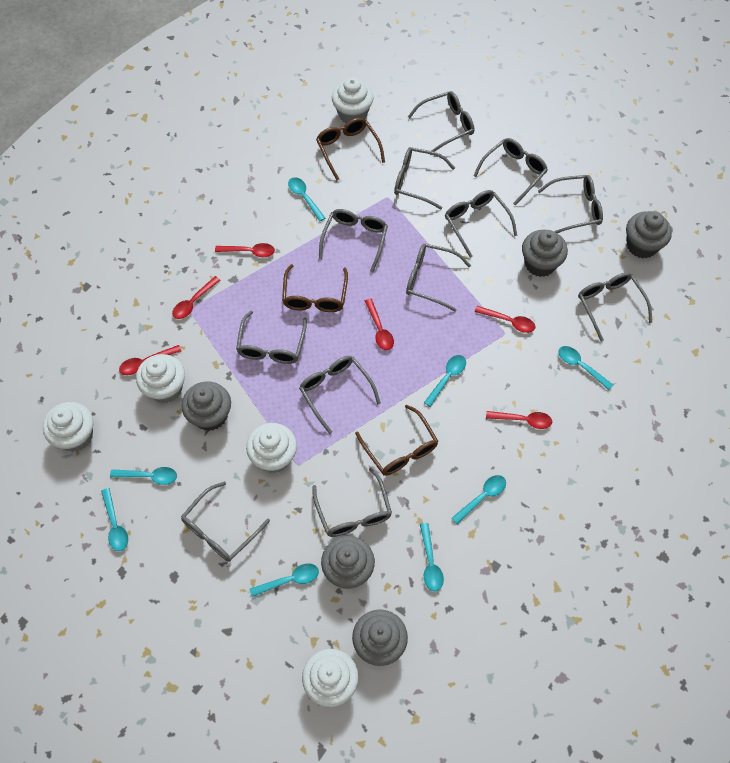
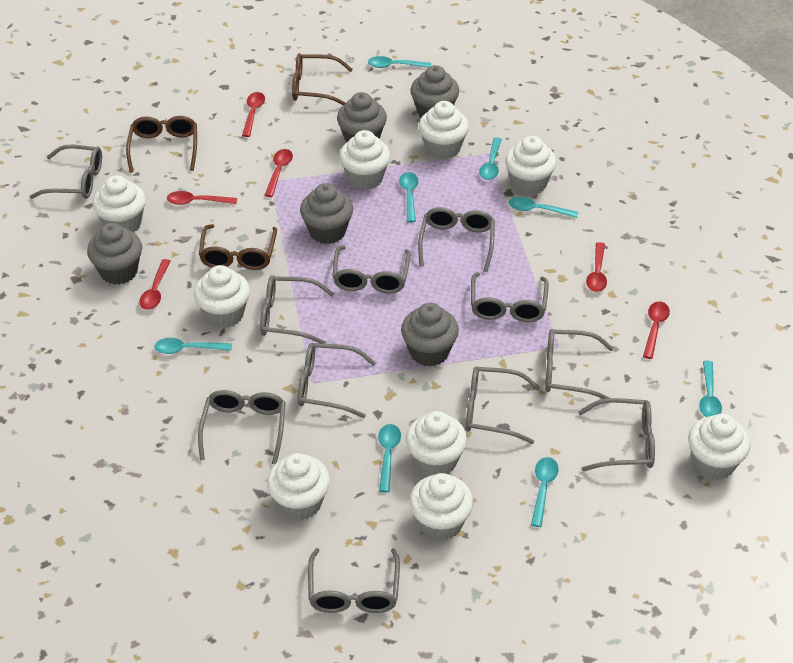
grey glasses: [181,481,270,562] [236,311,307,364] [299,356,381,434] [312,468,392,537] [319,209,388,273] [394,147,455,209] [406,244,471,312] [408,91,474,152] [445,190,517,258] [473,138,548,206] [538,175,603,233] [578,272,652,342] = 12 -> [29,145,102,199] [198,390,286,465] [260,276,334,344] [298,343,376,418] [308,548,400,613] [332,245,411,294] [418,207,495,272] [466,367,540,444] [471,272,549,322] [545,329,614,399] [578,398,655,471] = 11
white cupcake: [43,402,93,452] [136,354,185,403] [246,423,297,473] [302,649,359,707] [332,77,373,124] = 5 -> [92,175,146,233] [194,265,250,328] [267,453,330,520] [339,130,391,190] [406,411,467,476] [409,473,473,541] [419,101,469,159] [505,136,557,195] [688,414,750,480] = 9

